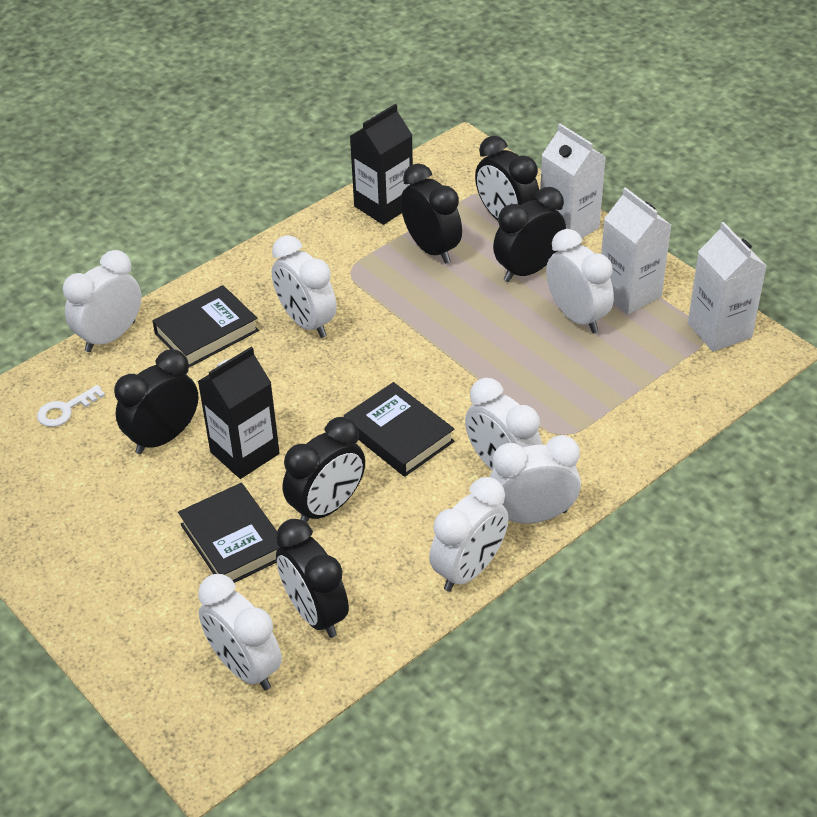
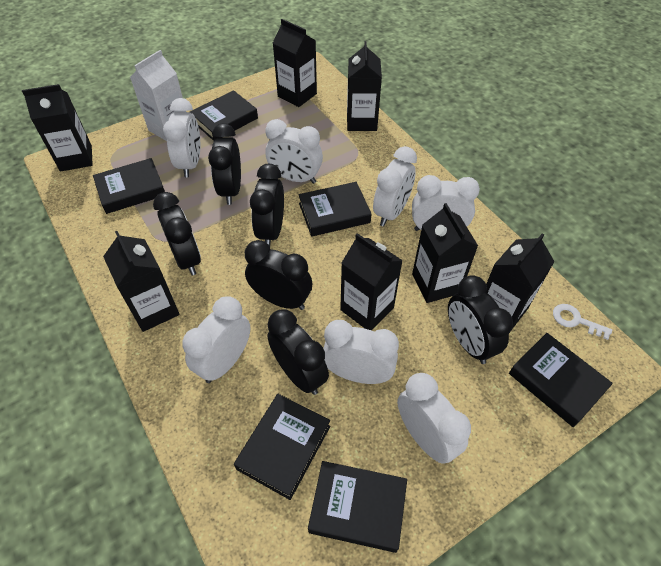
black book: [152,285,259,367] [178,483,280,583] [344,382,454,477] = 3 -> [93,158,165,214] [190,90,258,141] [234,394,330,500] [298,182,372,237] [308,461,407,553] [509,333,613,427] = 6
black carton: [198,346,280,479] [350,104,413,225] = 2 -> [22,84,93,172] [103,231,180,332] [273,19,317,107] [340,233,403,330] [347,41,382,131] [412,203,478,303] [486,234,555,329] = 7
white carton: [540,124,606,238] [601,187,671,315] [688,222,766,352] = 3 -> [130,50,186,141] = 1

